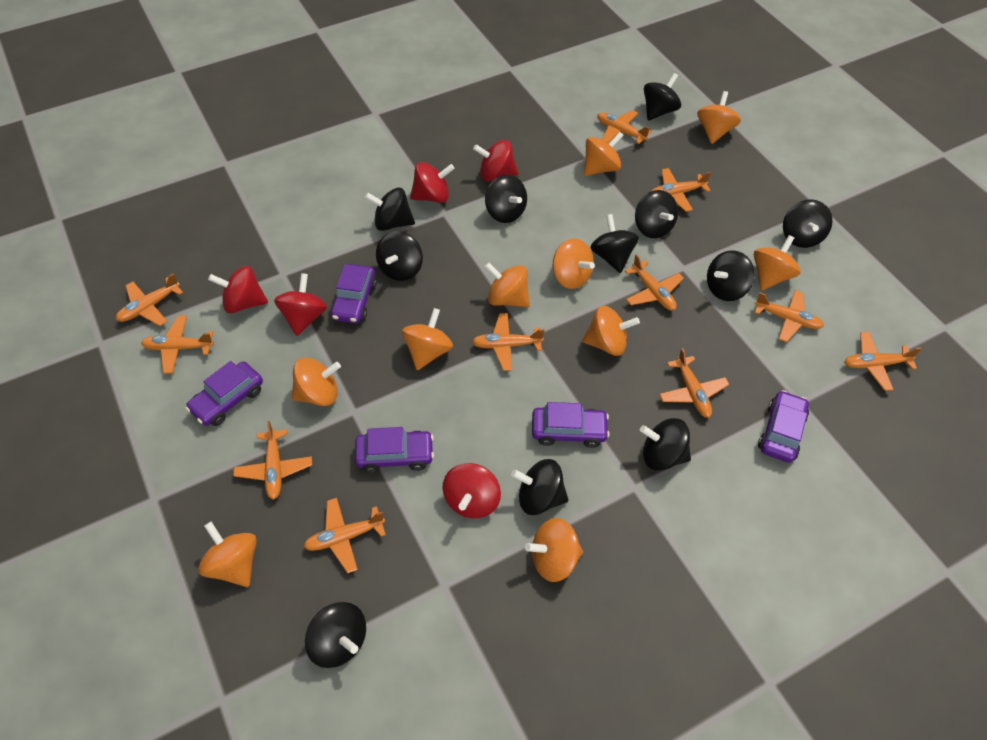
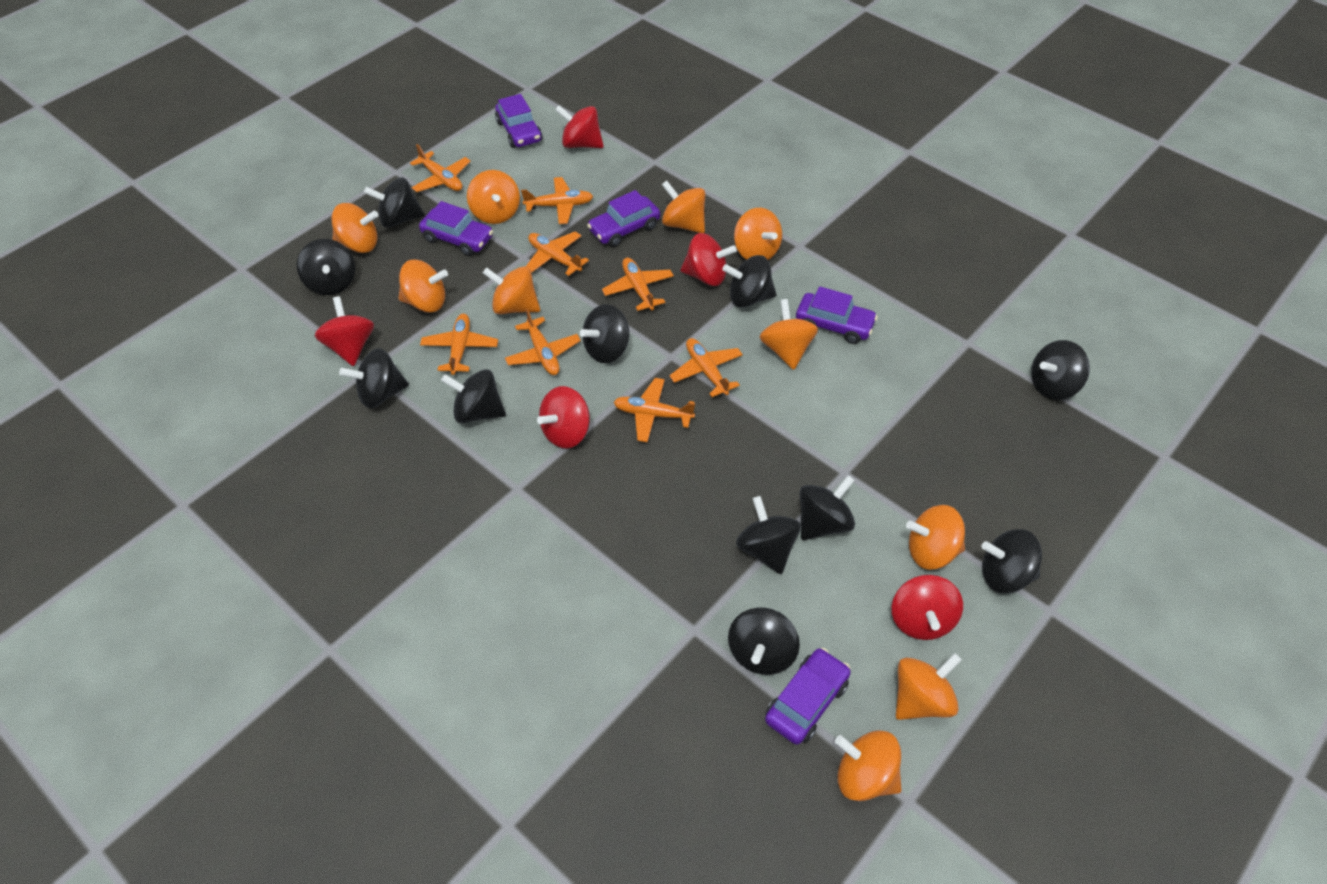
orange plane: [116,273,183,326] [141,316,214,374] [234,421,312,500] [303,498,386,573] [472,313,544,371] [597,110,651,144] [625,254,684,311] [651,168,711,212] [659,348,729,418] [754,290,824,342] [844,332,921,391] = 11 -> [410,144,471,192] [420,314,498,375] [505,308,581,375] [521,177,593,224] [526,231,589,276] [602,258,674,311] [614,378,695,442] [669,338,743,397] = 8

